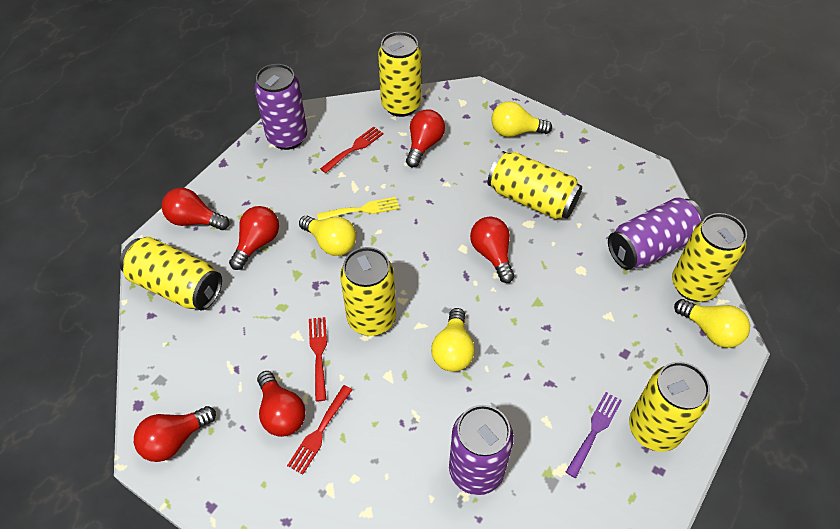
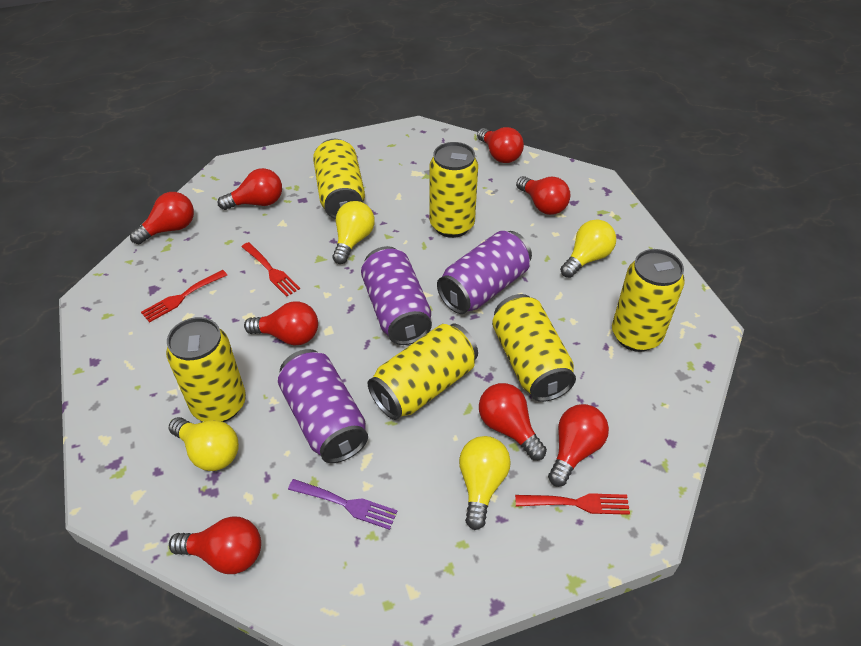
red light bulb: [134,406,216,462] [162,188,229,230] [229,206,279,270] [257,371,306,437] [406,109,445,167] [470,217,514,283] = 6 -> [130,192,194,244] [169,516,261,574] [218,168,282,210] [244,302,318,346] [477,127,524,163] [479,383,547,460] [516,176,571,215] [548,404,609,487] = 8
yellow fork: [317,197,399,220] = 1 -> none = 0

